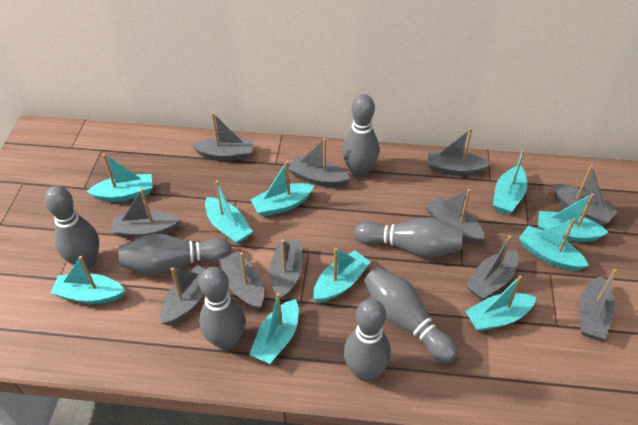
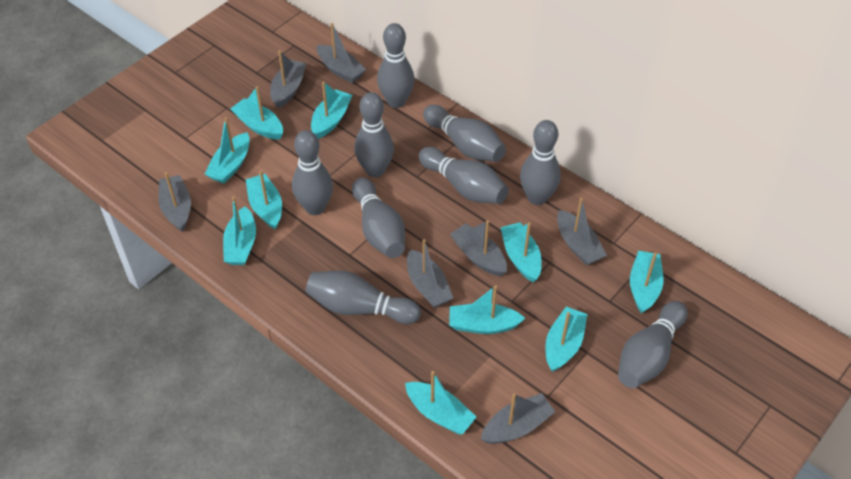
grey boat: [111,189,181,238] [160,265,205,326] [192,113,253,161] [219,251,264,310] [269,239,302,300] [288,138,351,187] [425,189,485,243] [427,128,491,176] [465,235,519,300] [552,165,617,225] [580,269,617,339] = 11 -> [158,172,191,232] [270,51,306,108] [317,23,366,83] [407,239,453,308] [450,220,507,276] [481,393,555,444] [557,198,607,266] = 7
grey bowling pin: [44,186,99,269] [119,234,232,275] [199,267,245,350] [342,94,379,178] [343,299,391,381] [354,217,463,258] [364,267,458,363] = 7 -> [292,130,333,215] [306,271,421,324] [352,177,405,258] [354,92,394,177] [377,23,415,108] [419,147,509,204] [423,105,506,162] [520,120,561,205] [618,301,687,388] = 9

